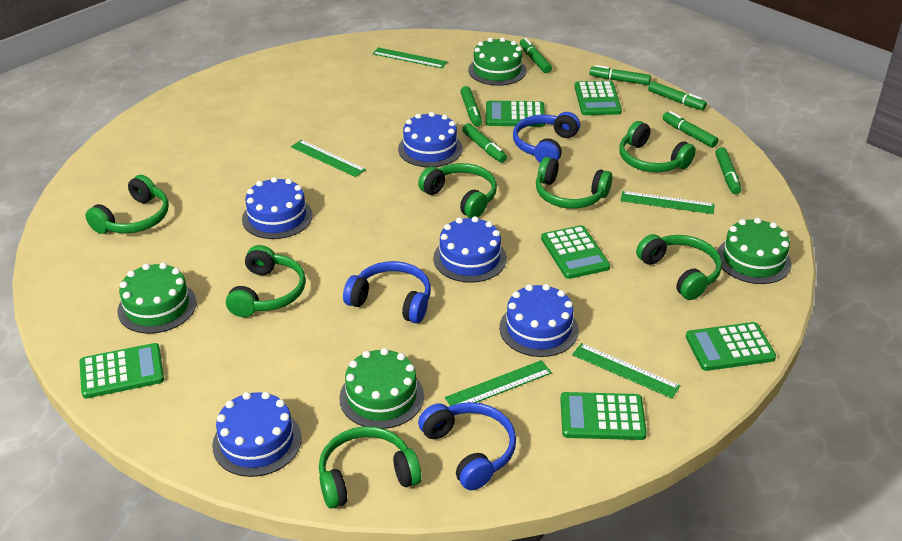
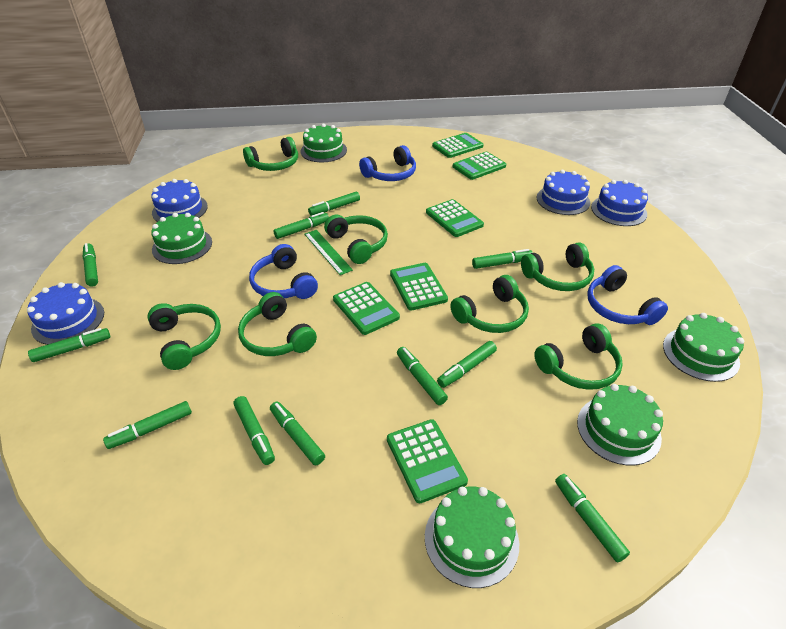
blue cake: [212,391,302,477] [242,177,313,239] [398,112,463,167] [433,216,507,283] [499,284,579,357] = 5 -> [27,282,104,345] [151,179,208,222] [536,170,590,215] [591,180,648,226] = 4
green cake: [117,262,196,334] [339,348,424,429] [468,37,526,86] [717,218,792,284] = 4 -> [151,213,212,264] [300,124,347,162] [425,487,519,588] [577,384,663,465] [663,313,744,382] = 5
green marker: [460,86,482,127] [462,123,507,163] [520,38,552,73] [590,65,651,85] [648,81,707,110] [663,111,718,148] [715,147,741,194] = 7 -> [28,328,110,362] [83,243,98,287] [103,401,192,449] [234,396,275,465] [270,402,325,465] [273,212,329,239] [308,192,360,216] [397,347,448,405] [437,341,497,388] [472,249,533,269] [555,474,630,562] = 11
green ruler: [291,140,366,177] [372,47,448,68] [445,360,552,406] [572,343,680,398] [621,191,715,214] = 5 -> [304,230,353,275] = 1

